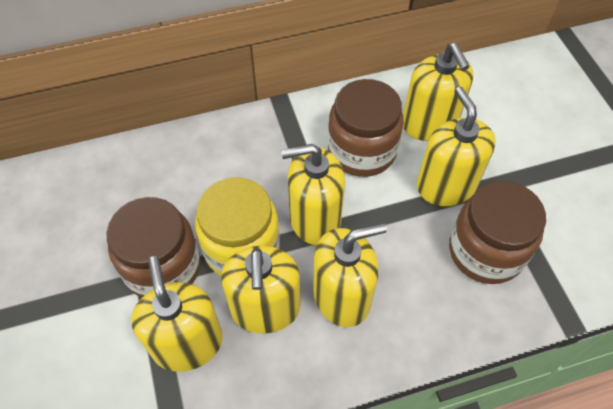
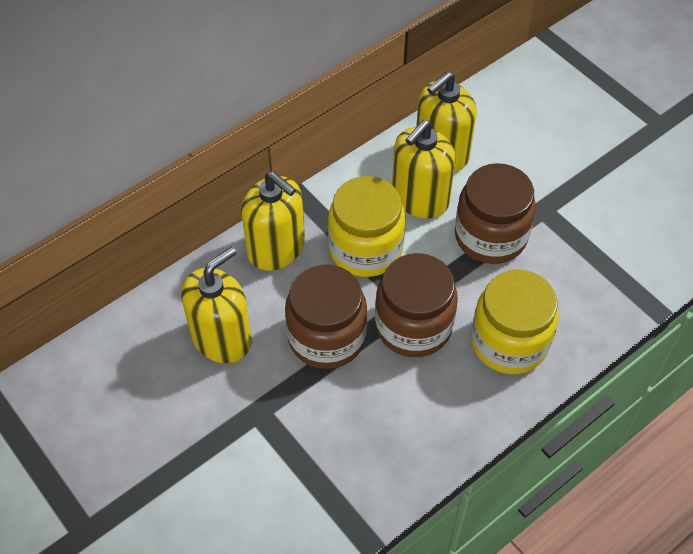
yellow jar: [195,177,280,276] = 1 -> [328,176,405,277] [471,269,559,374] = 2
yellow soap dispenser: [131,256,223,372] [221,246,300,333] [281,144,345,245] [313,223,387,327] [403,43,474,141] [417,87,496,206] = 6 -> [181,247,252,363] [241,171,305,271] [392,120,456,218] [416,72,477,172] = 4

